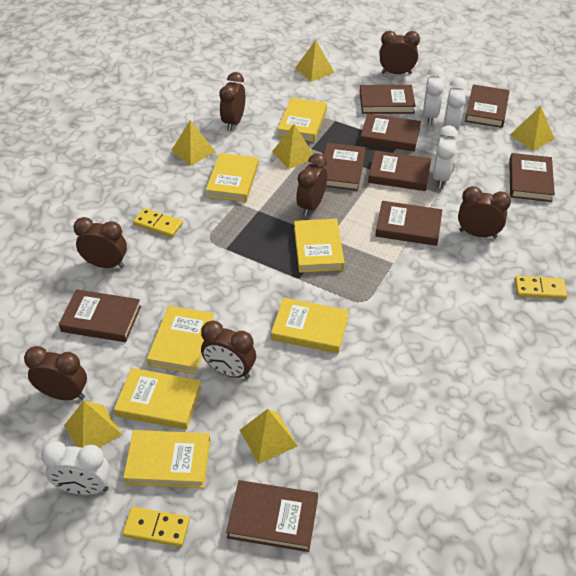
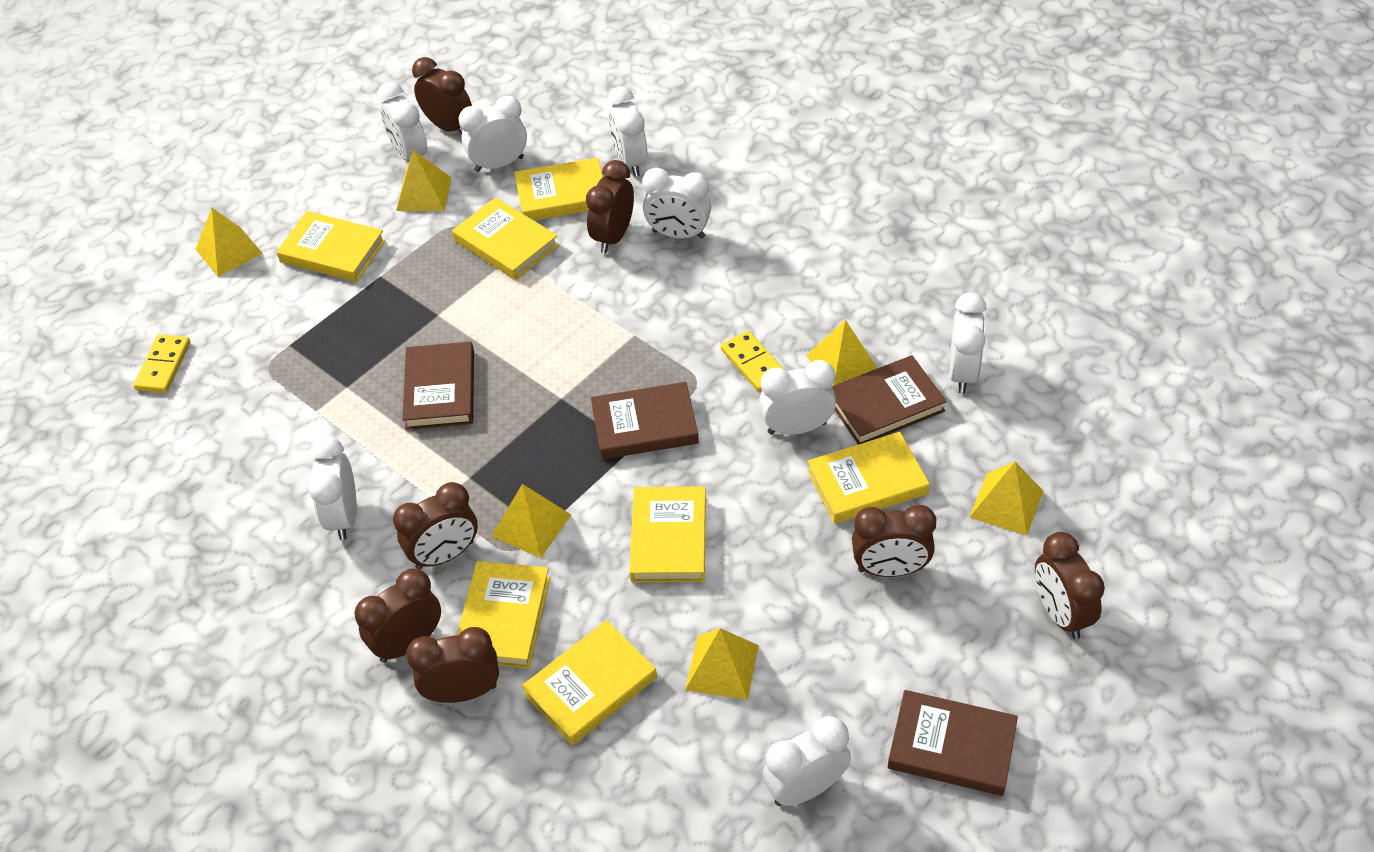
brown book: [59,289,141,342] [226,480,318,552] [321,143,366,191] [360,85,416,114] [360,113,421,151] [368,150,431,191] [375,201,442,246] [465,84,509,128] [509,153,555,202] = 9 -> [402,342,474,430] [591,382,699,459] [832,355,947,444] [888,690,1018,796] = 4
white clock: [41,441,110,495] [423,66,445,125] [433,125,458,188] [443,77,467,137] = 4 -> [309,436,357,540] [377,82,427,161] [458,96,527,172] [608,86,648,177] [642,168,711,239] [759,360,836,435] [763,716,851,806] [949,292,986,394] = 8
yellow domino: [123,507,190,547] [133,208,183,237] [515,276,567,299] = 3 -> [133,334,190,393] [721,331,784,392] = 2

